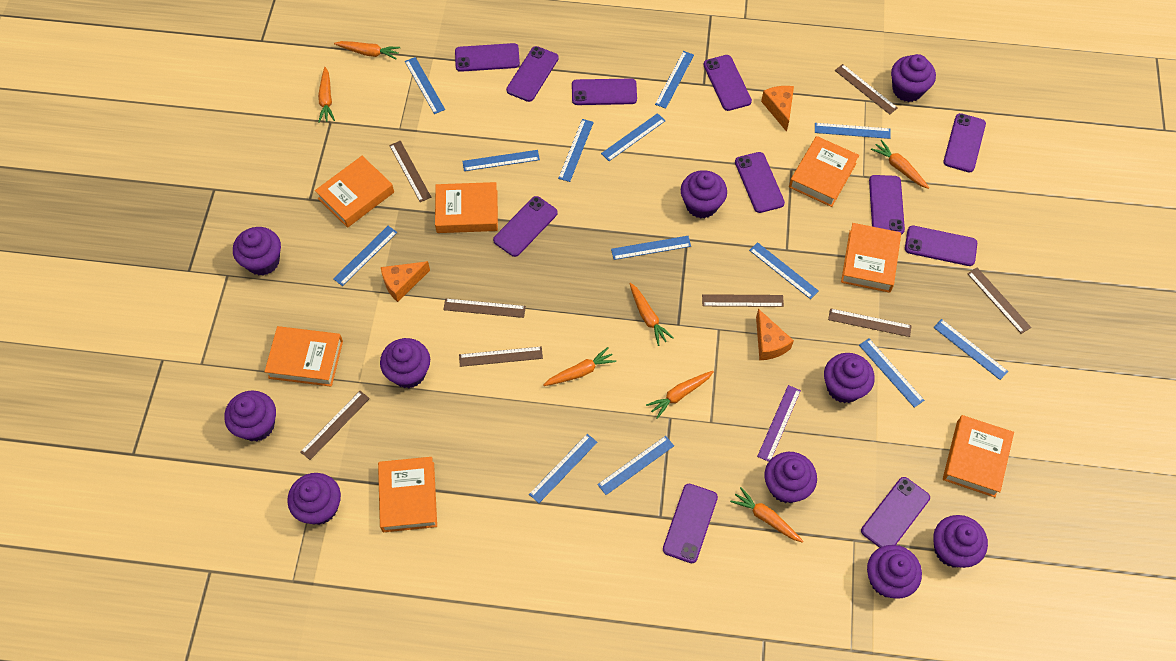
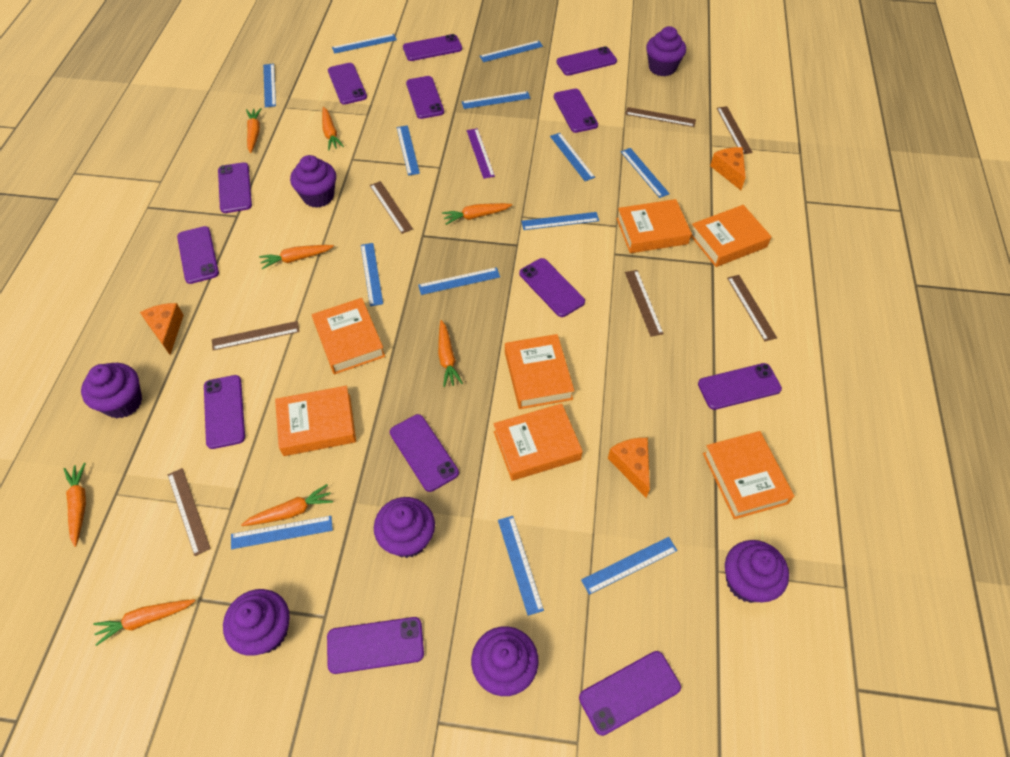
brown ruler: [300,391,370,460] [389,141,431,202] [443,298,526,318] [459,346,543,367] [702,294,784,307] [828,308,912,337] [835,64,898,114] [967,268,1031,334] = 8 -> [168,468,211,556] [212,321,299,350] [370,181,413,234] [625,107,696,127] [625,270,664,337] [717,106,753,154] [727,275,777,341] = 7
orange carrot: [318,67,335,123] [334,41,400,60] [544,347,616,386] [629,283,674,346] [646,371,714,419] [730,487,803,543] [871,140,929,189] = 7 -> [64,463,86,547] [93,599,195,646] [241,484,333,526] [246,108,262,153] [259,245,334,269] [322,107,344,150] [438,320,463,387] [442,203,512,225] = 8
purple cupcake: [224,390,276,442] [233,227,281,276] [287,473,341,525] [380,338,430,388] [681,170,727,219] [765,452,817,503] [824,353,875,403] [867,545,922,599] [891,54,936,102] [933,515,988,568] = 10 -> [81,363,142,418] [223,589,290,656] [290,155,336,208] [374,497,435,558] [471,626,539,696] [646,26,686,77] [725,540,789,603] = 7
purple phone: [455,43,520,72] [493,196,558,257] [506,46,559,102] [572,79,637,105] [663,484,718,563] [703,55,752,111] [735,152,785,213] [861,477,930,548] [869,175,905,235] [905,225,977,266] [943,113,986,172] = 11 -> [177,226,219,284] [204,375,245,449] [218,162,252,213] [327,617,424,674] [328,63,367,104] [390,414,459,492] [403,34,462,61] [406,76,444,119] [519,258,585,317] [554,89,598,133] [557,46,617,76] [579,651,681,736] [698,363,782,410] = 13

